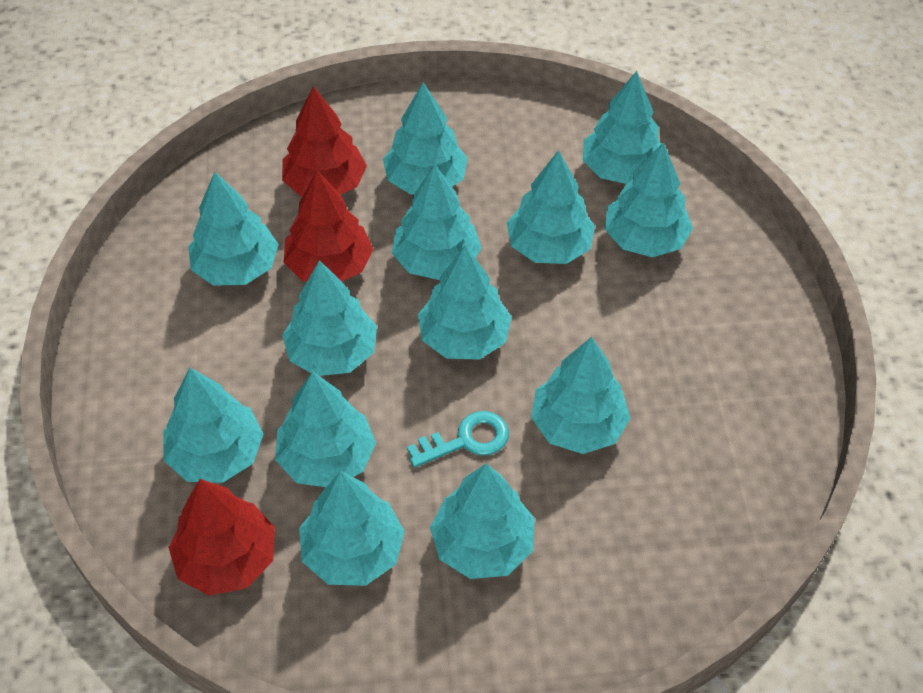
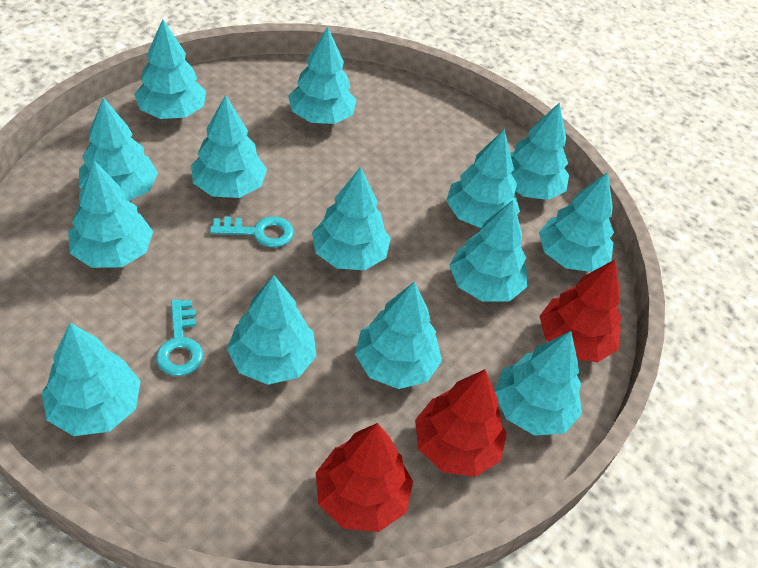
turquoise key: [407,411,509,468] = 1 -> [156,299,203,376] [210,216,294,248] = 2
turquoise tree: [164,368,264,483] [188,172,279,286] [275,371,376,487] [282,260,377,376] [299,471,405,586] [383,83,468,195] [392,165,482,280] [418,245,512,360] [430,464,535,579] [507,150,595,264] [531,337,630,454] [582,71,661,184] [604,142,693,257] = 13 -> [42,323,141,436] [68,160,153,268] [79,97,158,201] [134,19,206,119] [191,95,267,198] [227,275,316,385] [288,27,356,124] [312,167,391,270] [355,282,442,389] [446,129,520,228] [449,200,527,301] [495,331,582,436] [510,102,569,200] [539,172,614,272] = 14

